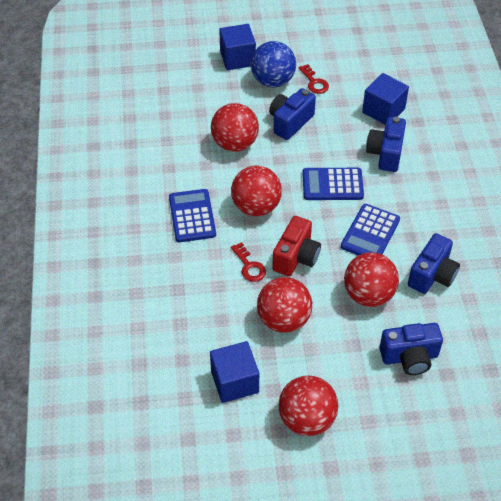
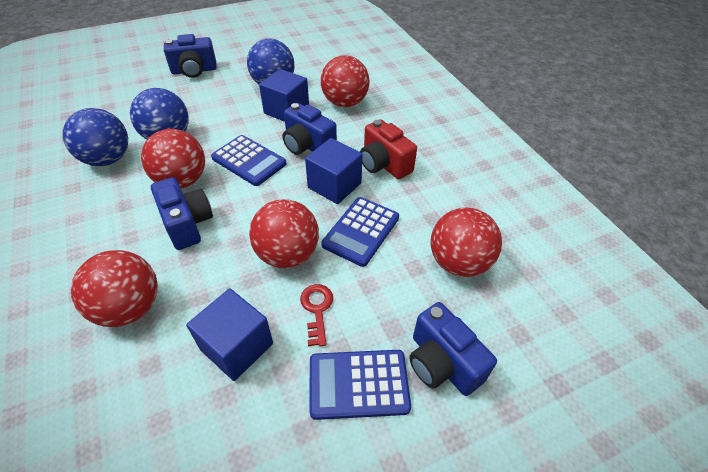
blue ball: [251,41,296,87] = 1 -> [63,108,128,166] [130,88,189,140] [247,38,295,84] = 3
red key: [231,242,266,282] [299,64,329,94] = 2 -> [300,284,333,346] = 1

